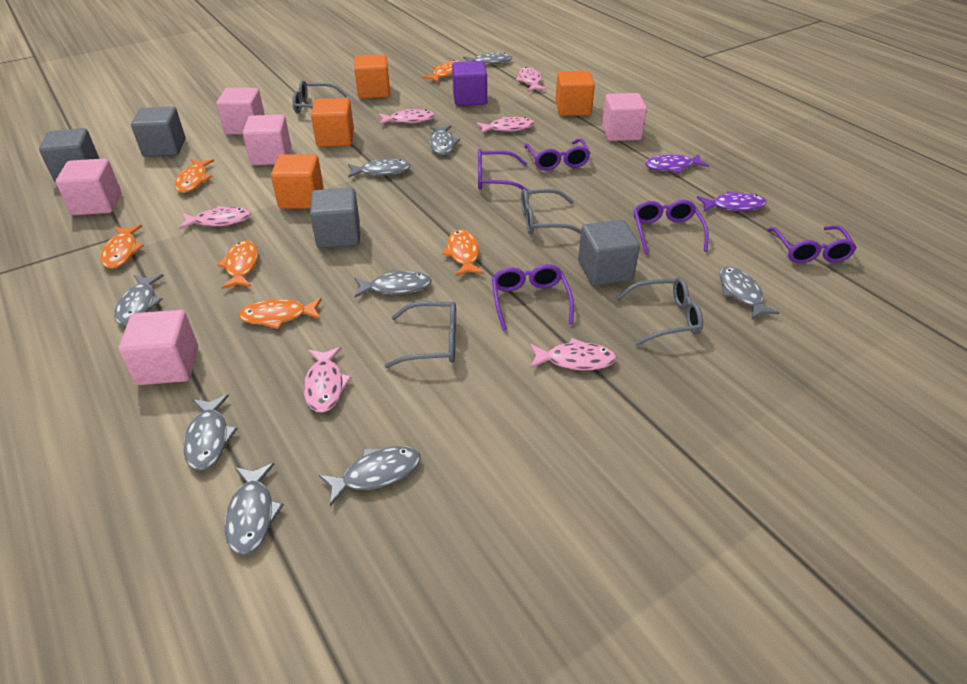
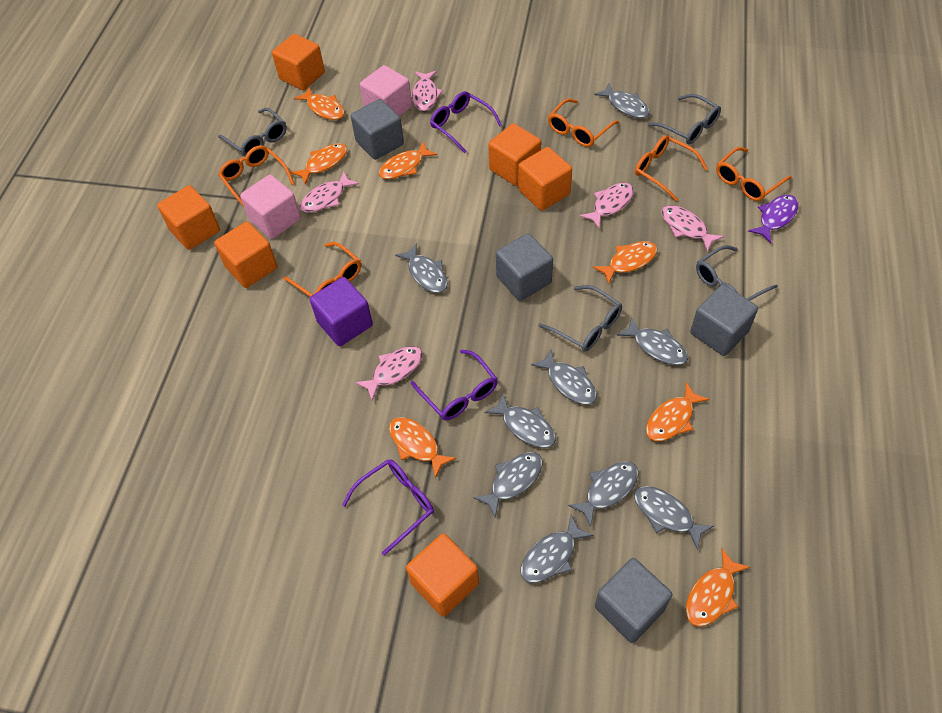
orange cube: [271,154,324,209] [311,98,354,147] [354,54,390,99] [555,71,595,116] = 4 -> [157,185,220,250] [214,221,278,288] [272,34,325,90] [406,533,479,617] [488,123,541,186] [518,147,572,211] = 6
orange fish: [101,225,144,269] [175,159,214,193] [217,240,258,289] [239,298,322,329] [422,60,460,83] [442,229,484,276] = 6 -> [290,143,347,185] [294,86,344,120] [379,142,437,179] [389,417,456,478] [593,241,657,284] [646,382,709,441] [686,548,750,627] = 7
orange glasses: none = 0 -> [218,145,295,207] [283,242,361,297] [548,98,619,147] [635,135,708,201] [716,147,792,201] = 5
pink cube: [56,158,121,215] [119,310,198,385] [216,88,265,135] [243,115,291,165] [602,93,647,141] = 5 -> [240,175,301,239] [360,65,412,116] = 2
pink fish: [179,206,251,229] [304,347,352,413] [379,109,435,125] [477,117,534,134] [516,67,547,91] [530,338,617,371] = 6 -> [300,172,359,213] [355,346,423,401] [412,71,443,111] [580,183,634,228] [661,205,724,252] = 5
purple fish: [645,154,709,173] [697,191,767,211] = 2 -> [748,195,798,243] = 1
purple glasses: [478,149,529,190] [492,264,574,331] [524,138,590,170] [633,200,709,254] [767,226,857,264] = 5 -> [342,459,434,556] [411,349,497,420] [430,91,502,153] = 3

